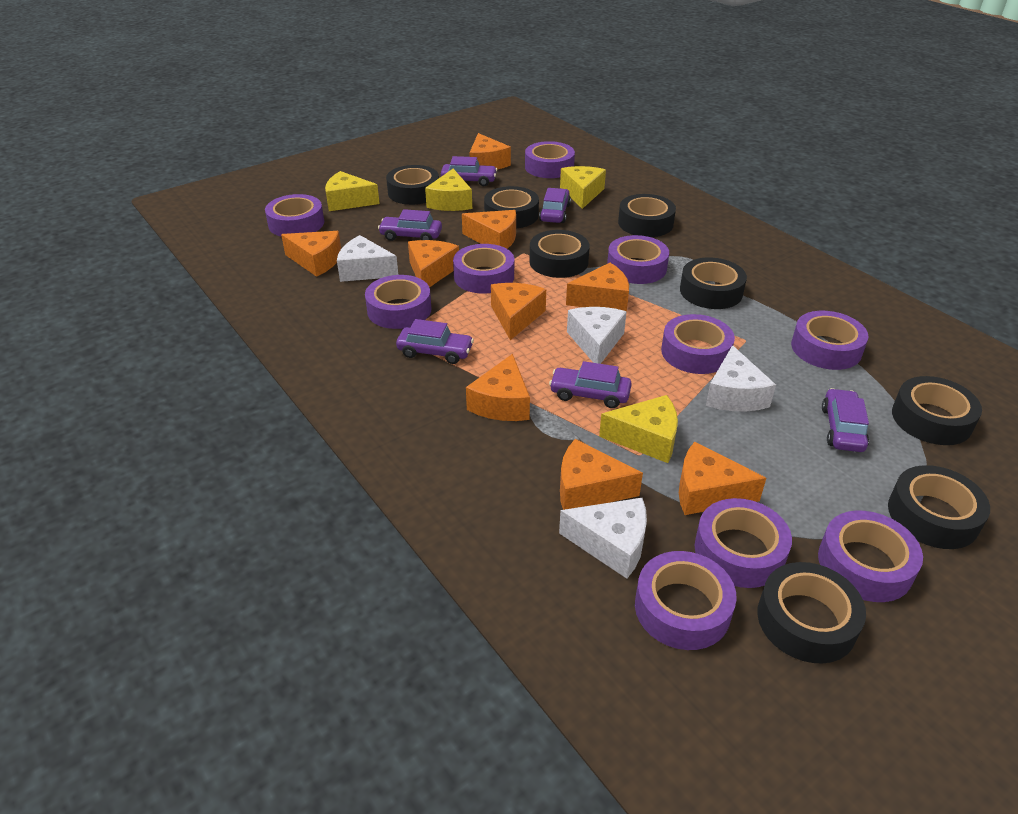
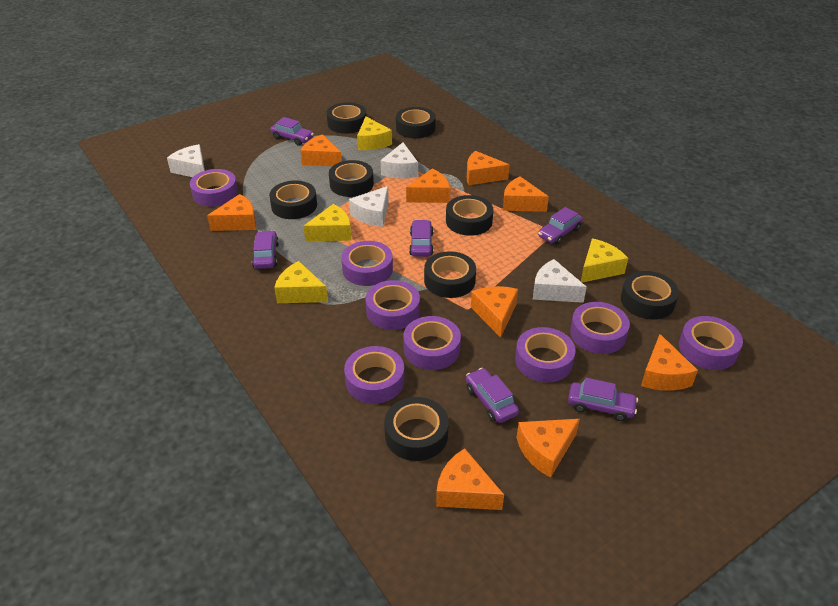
purple tape: [265,194,324,237] [365,275,431,329] [453,244,514,294] [525,141,575,178] [607,235,669,284] [635,551,737,650] [661,314,735,374] [694,498,792,588] [791,311,869,370] [818,511,923,602] = 10 -> [190,169,238,207] [341,241,393,286] [344,346,404,404] [366,280,420,330] [403,316,461,370] [515,327,576,383] [570,302,630,354] [679,316,743,370] = 8

